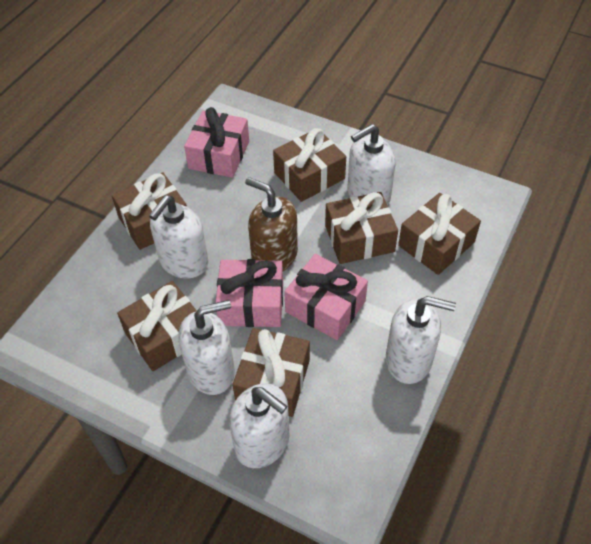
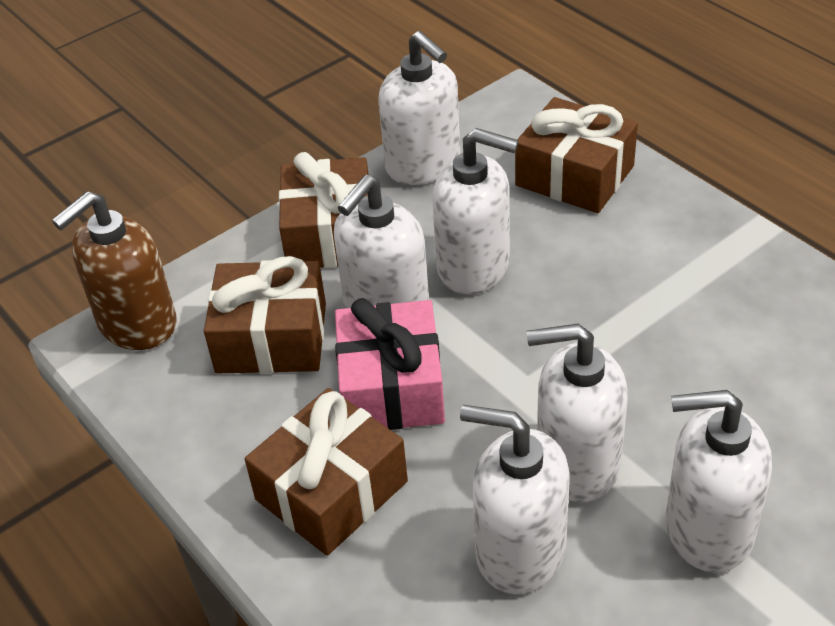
brown gift: [112,172,187,250] [117,281,197,371] [232,328,310,417] [273,128,346,202] [325,192,398,264] [398,193,481,275] = 6 -> [204,256,326,373] [245,388,408,556] [279,152,368,268] [515,97,638,213] = 4
pink gift: [184,107,249,178] [216,259,283,327] [284,254,368,340] = 3 -> [335,298,445,430] = 1
white soap dispenser: [149,195,209,279] [178,300,235,395] [229,383,290,468] [347,124,396,205] [386,296,456,384] = 5 -> [334,175,429,308] [379,31,460,185] [432,128,518,294] [460,405,569,594] [527,324,628,503] [665,390,772,573] = 6

